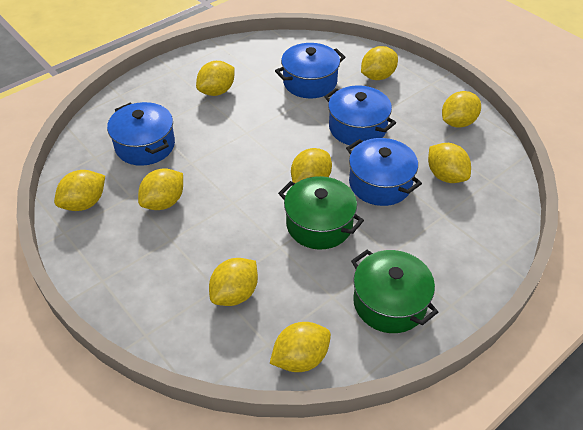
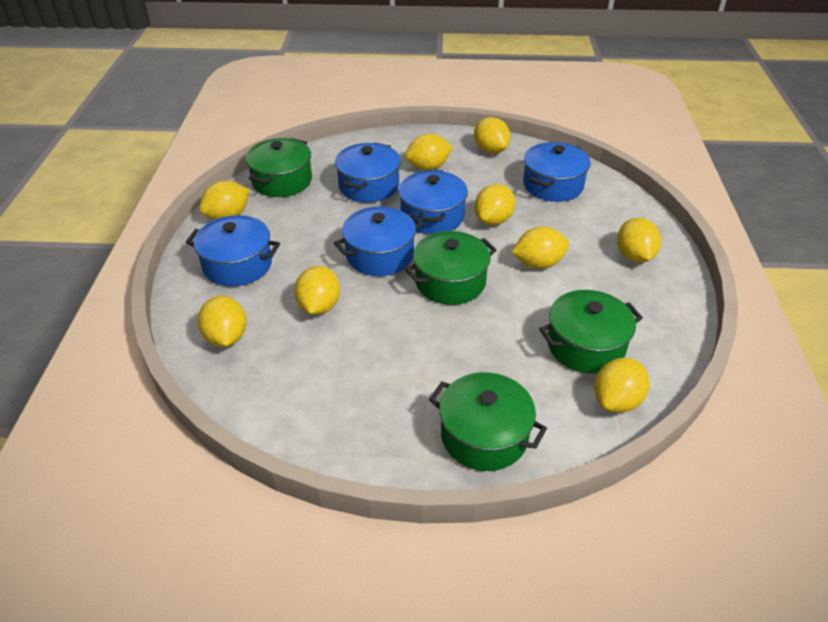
blue pot: [107,102,175,166] [275,43,346,98] [324,85,396,146] [346,138,422,206] = 4 -> [186,215,280,287] [334,206,423,276] [335,143,401,203] [398,170,468,234] [523,142,590,202] = 5
green pot: [278,176,364,250] [351,250,438,333] = 2 -> [245,138,312,197] [405,231,497,305] [429,372,547,471] [539,290,643,374] = 4

